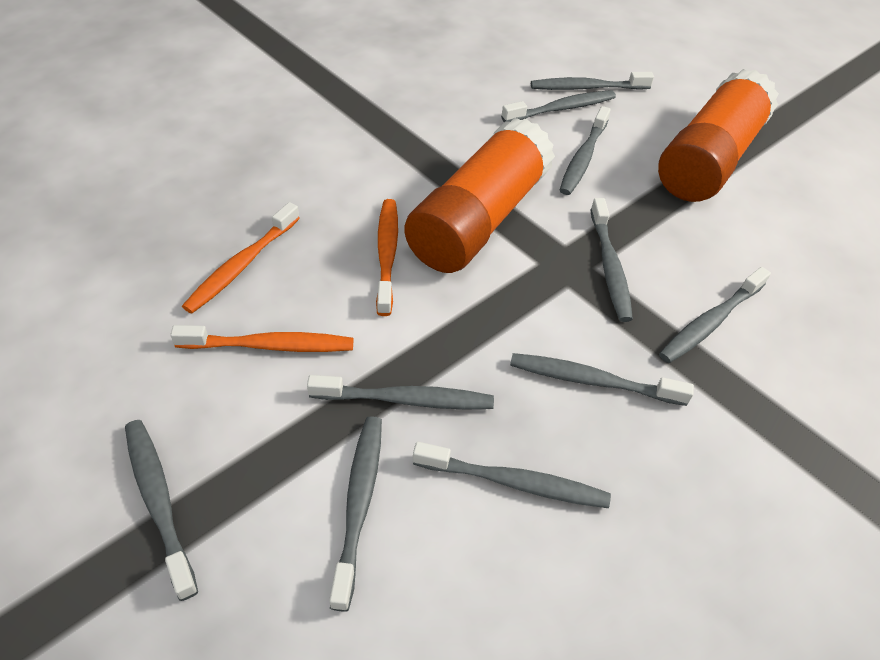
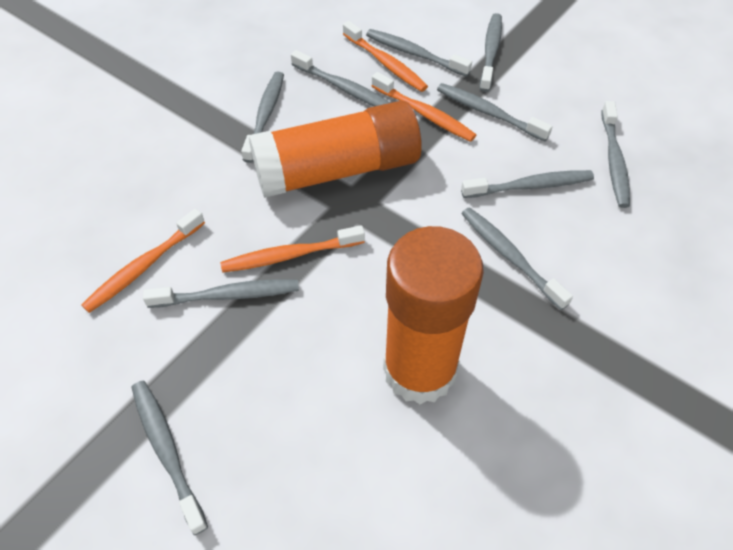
orange toothbrush: [170,325,354,352] [182,202,300,313] [376,199,398,316] = 3 -> [81,208,205,313] [220,225,365,272] [343,21,428,92] [372,72,476,142] = 4

